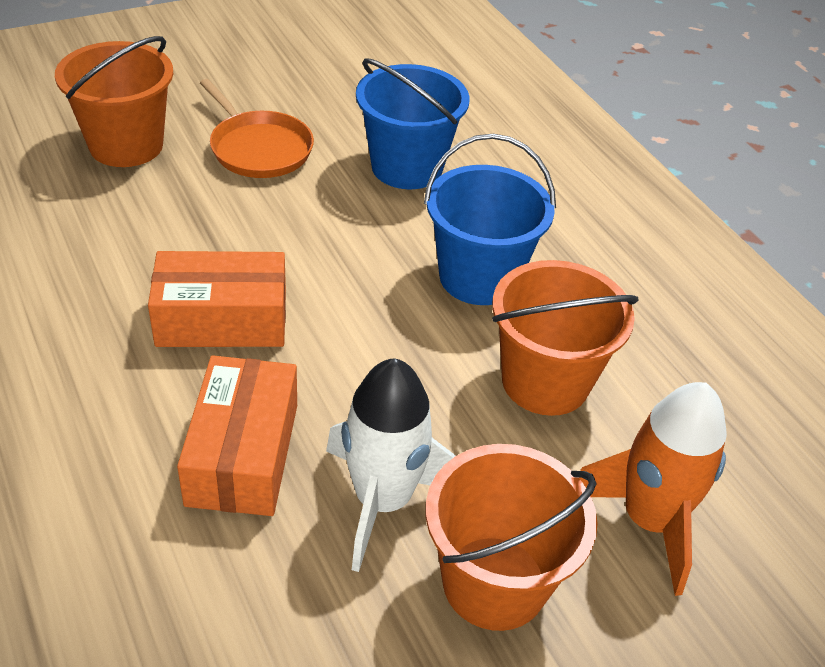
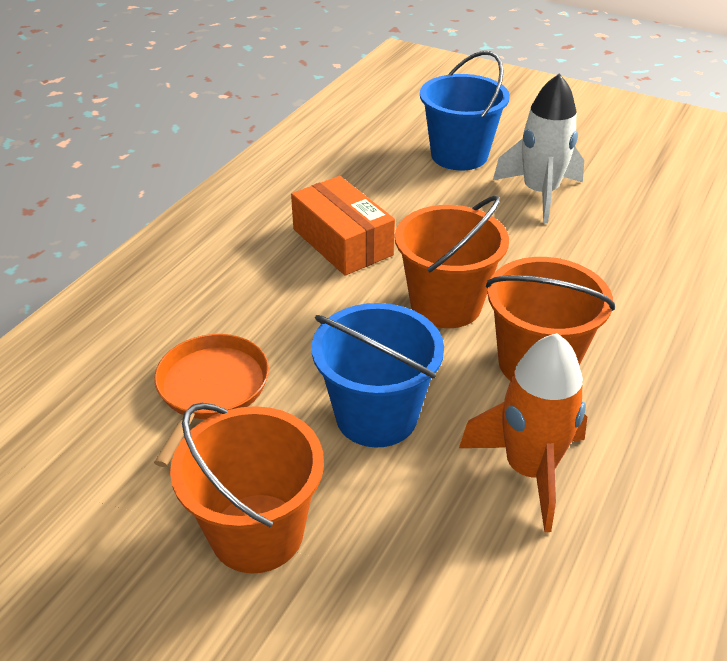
orange box: [148,251,286,347] [177,355,297,516] = 2 -> [291,176,395,276] = 1

